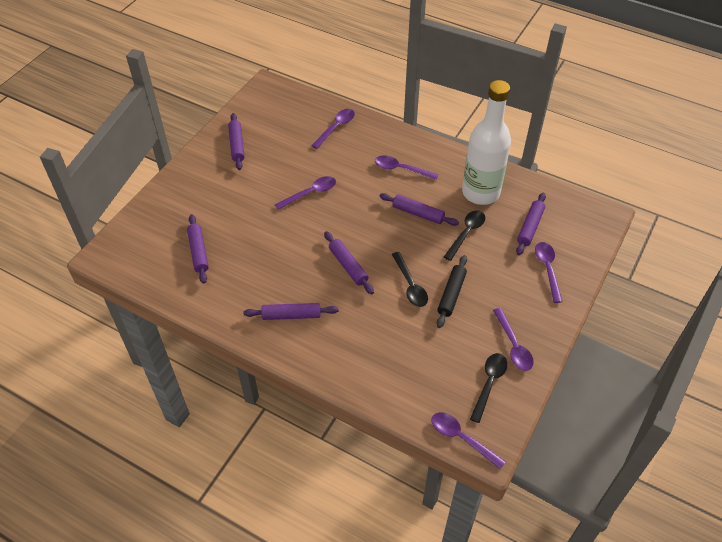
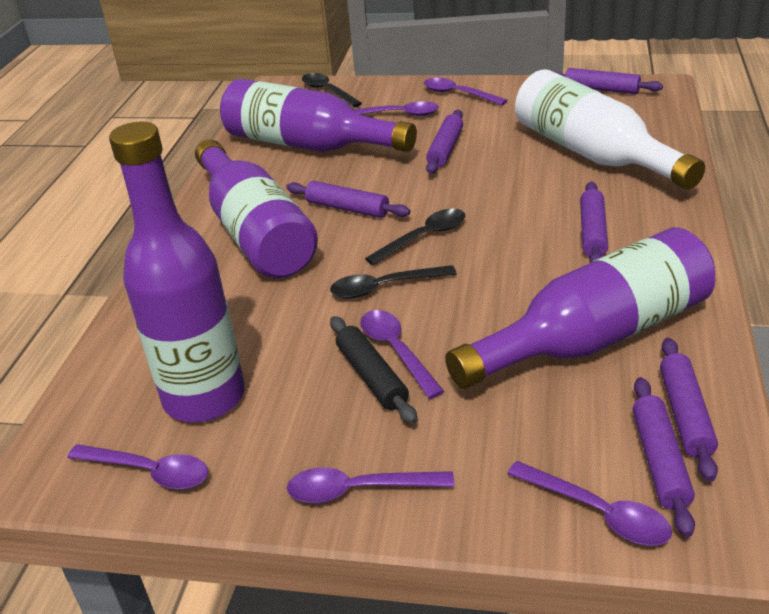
purple bottle: none = 0 -> [109,122,245,422] [195,139,318,278] [220,79,417,152] [445,227,715,389] = 4

